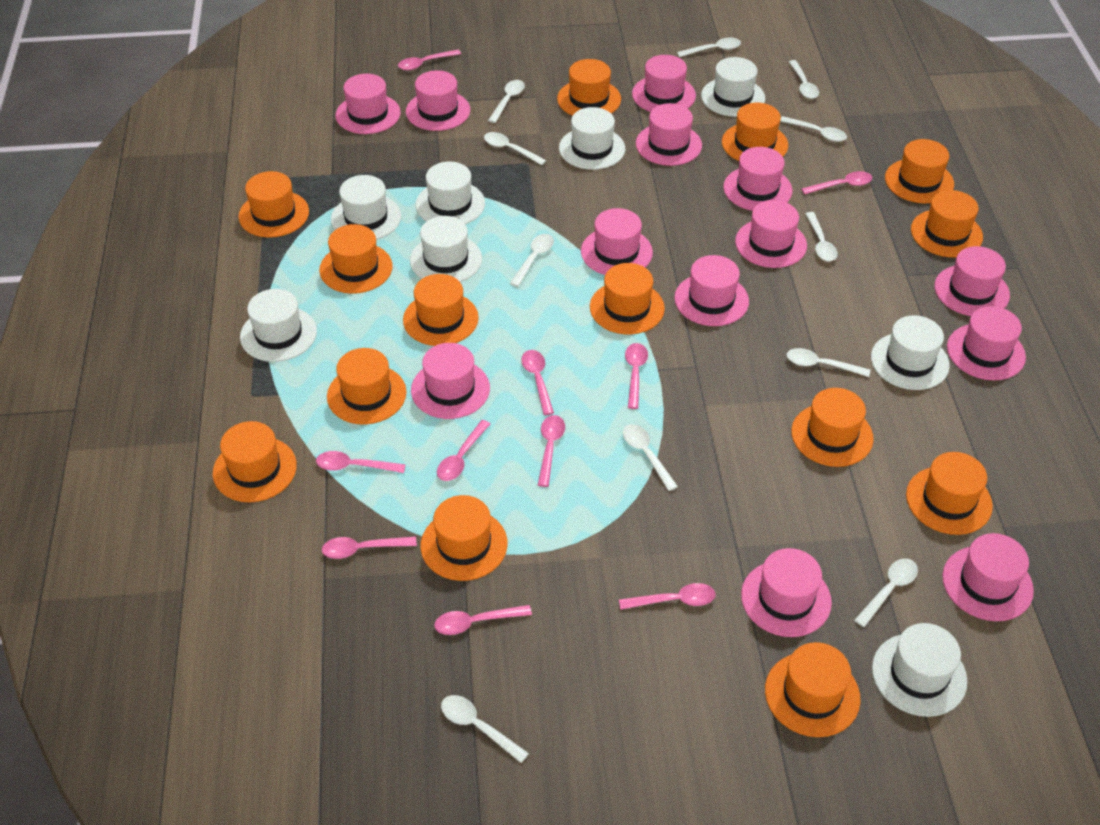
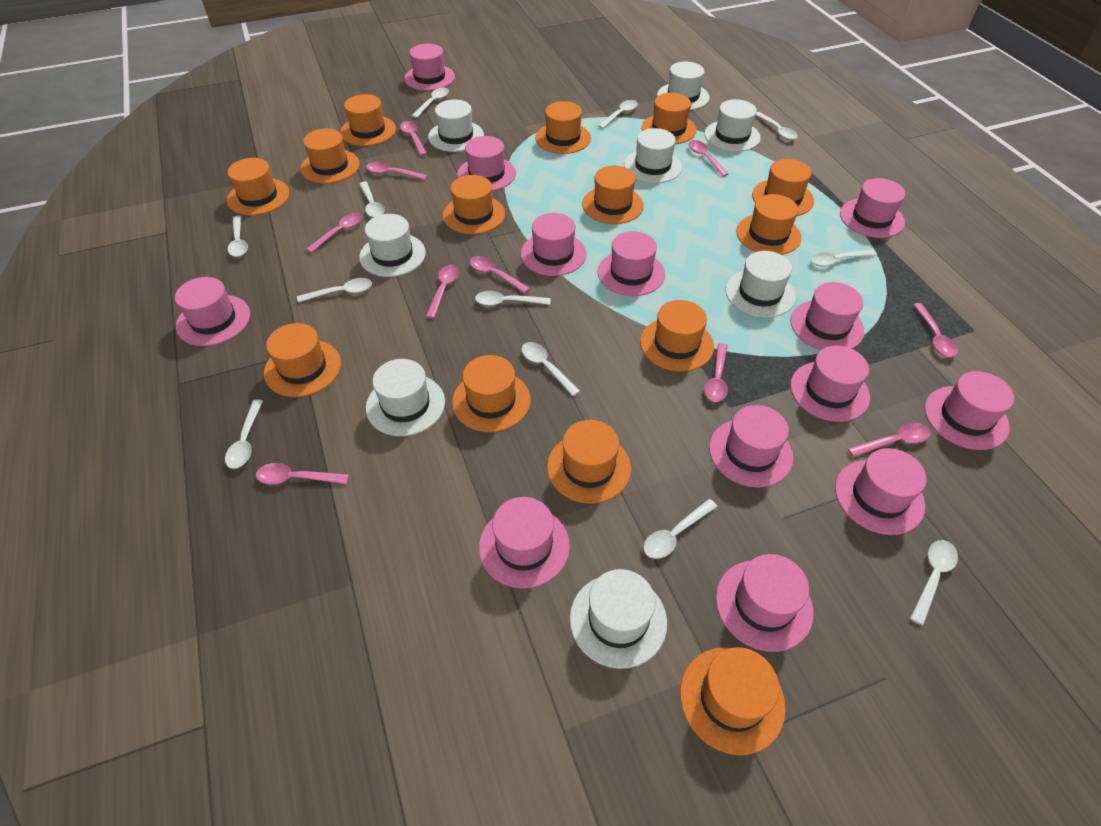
white spoon: [441,695,529,763] [484,132,546,165] [488,80,525,123] [510,234,554,287] [623,424,678,491] [677,37,741,57] [780,116,847,142] [787,348,870,377] [789,60,819,99] [805,212,838,261] [854,558,918,627] = 11 -> [225,400,263,469] [228,216,248,257] [297,278,372,303] [359,182,385,218] [412,87,449,118] [475,291,551,306] [522,342,580,396] [598,100,638,129] [643,499,717,559] [756,112,798,140] [811,249,877,267] [910,540,958,625] = 12

